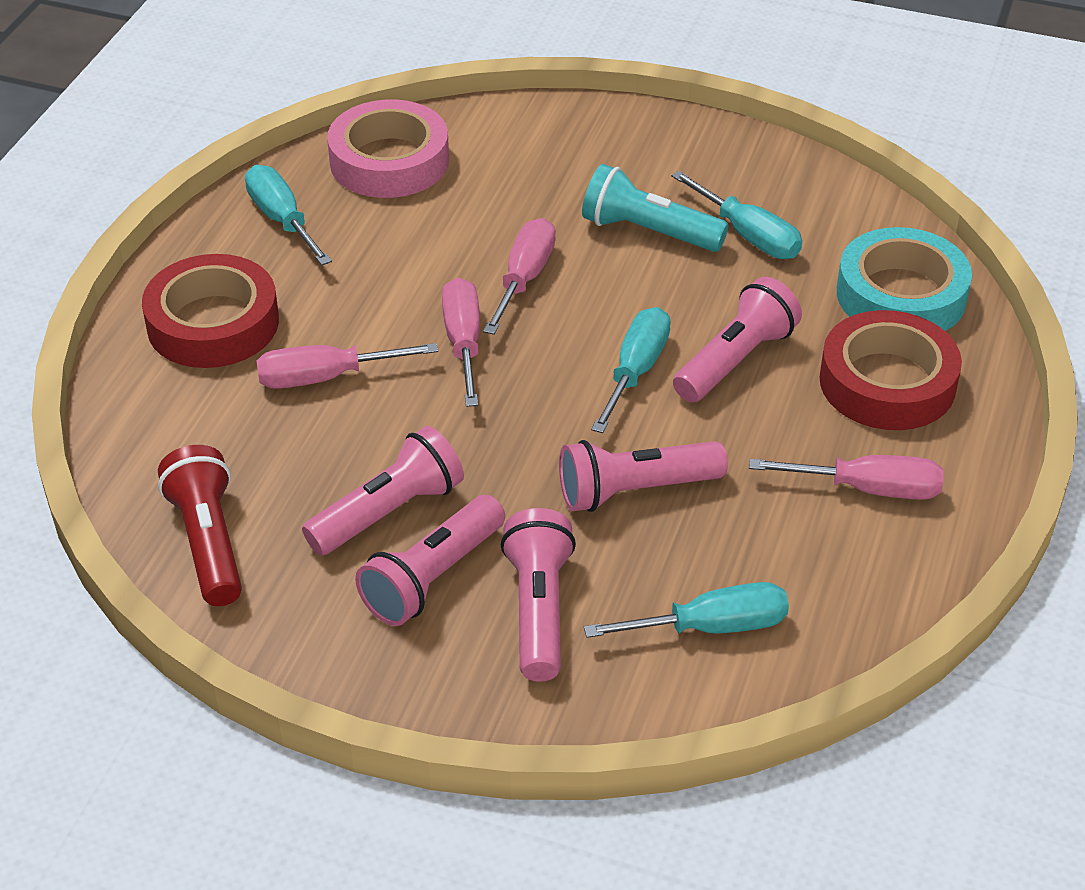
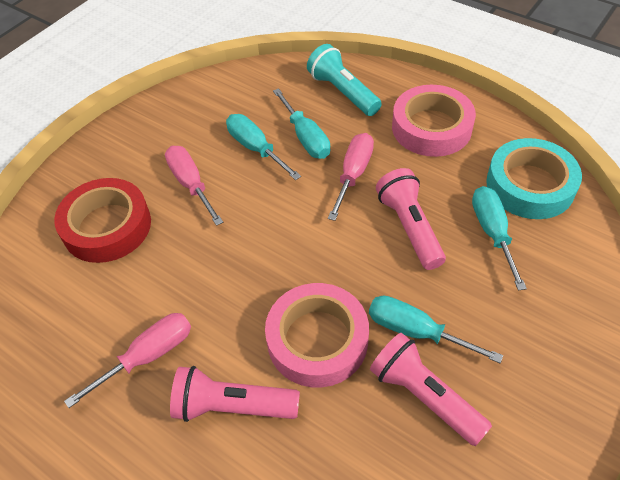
pink flashlight: [302,426,464,555] [355,495,505,626] [501,508,576,682] [559,440,728,512] [673,277,802,402] = 5 -> [170,366,300,422] [370,333,492,446] [376,168,446,270] = 3
pink screwdriver: [256,343,438,389] [442,278,480,407] [483,218,556,335] [749,455,944,500] = 4 -> [64,313,191,408] [165,146,223,226] [328,133,374,221] = 3
pink tape: [327,100,449,198] = 1 -> [265,283,369,388] [392,85,476,157] = 2
red flashlight: [158,445,242,606] = 1 -> none = 0
red tape: [142,254,279,368] [820,310,962,430] = 2 -> [54,178,151,263] = 1

